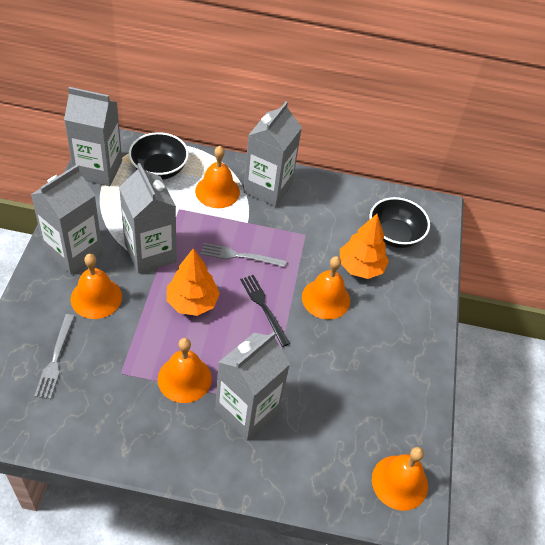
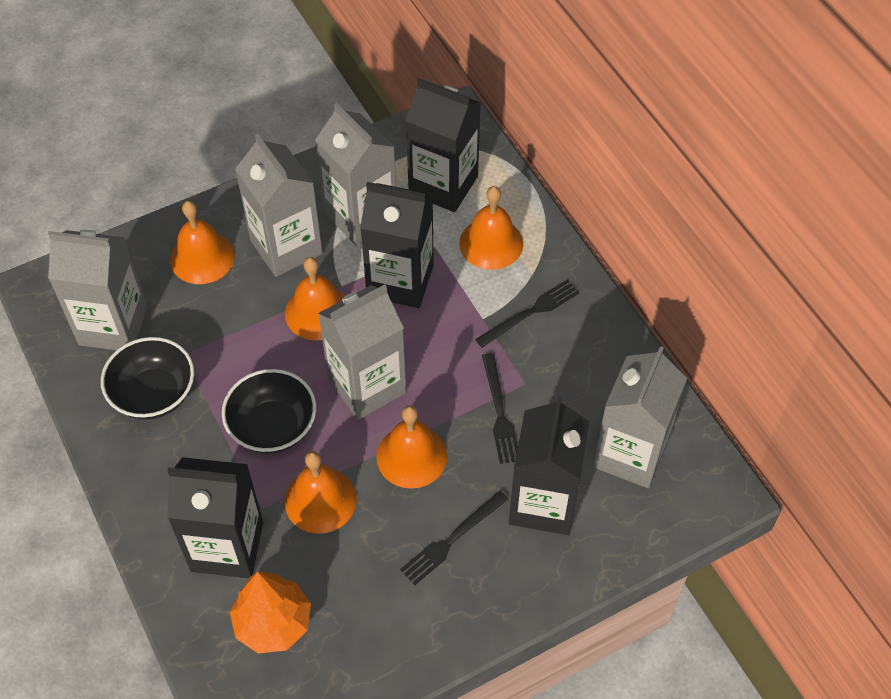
black carton: none = 0 -> [167,457,263,578] [360,182,434,308] [406,78,481,212] [509,396,590,535] = 4
black fork: [240,275,290,347] = 1 -> [400,491,509,585] [475,280,579,348] [482,353,518,464] = 3
grey fork: [34,314,75,399] [201,243,286,267] = 2 -> none = 0
orange tree: [167,248,220,316] [340,214,389,279] = 2 -> [230,572,311,654] = 1

